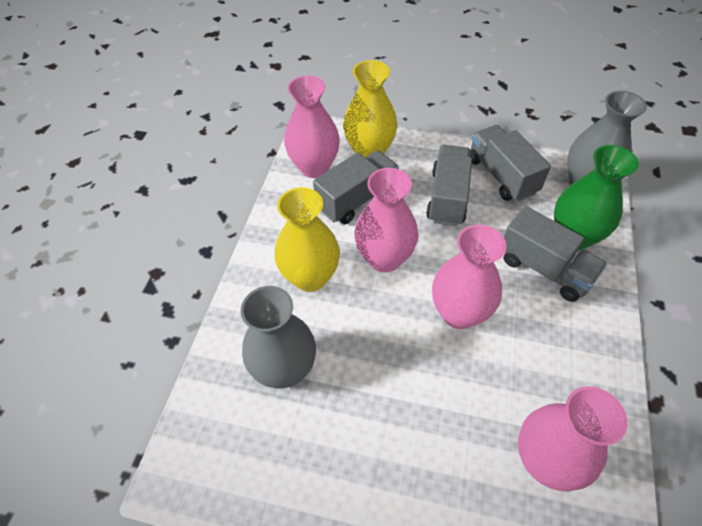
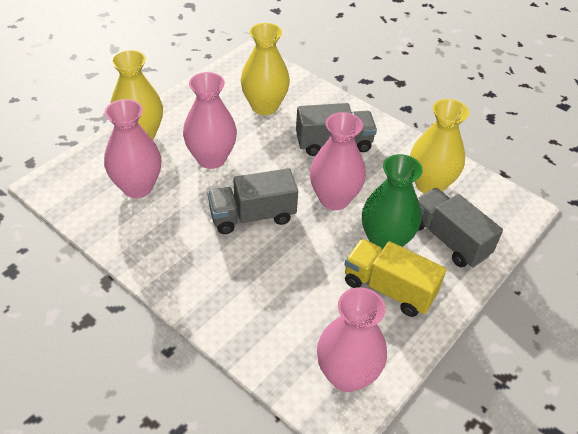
grey truck: [313,150,399,224] [426,145,472,226] [470,125,551,202] [504,206,607,302] = 4 -> [207,168,298,234] [296,103,377,156] [418,188,503,268] = 3
grey vase: [241,286,316,389] [567,91,647,185] = 2 -> none = 0
yellow truck: none = 0 -> [344,239,447,317] = 1
yellow vase: [275,187,340,292] [343,60,397,157] = 2 -> [110,50,163,140] [241,23,290,115] [410,99,469,194] = 3

